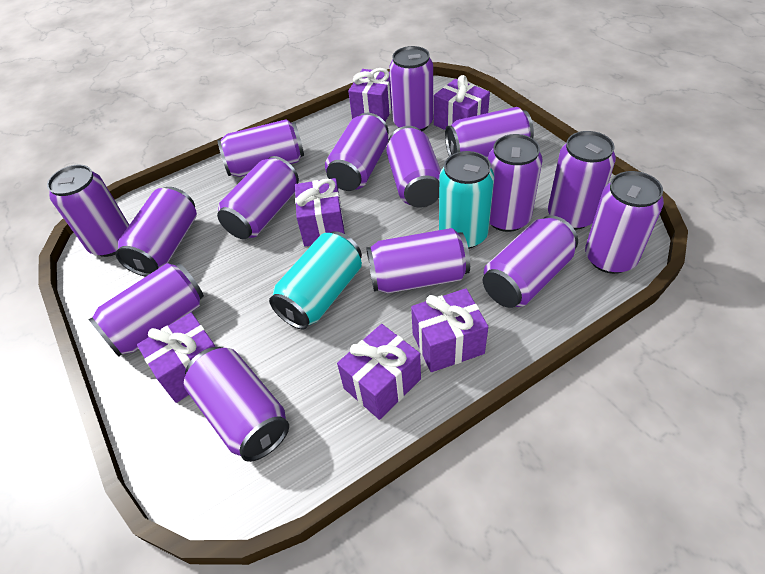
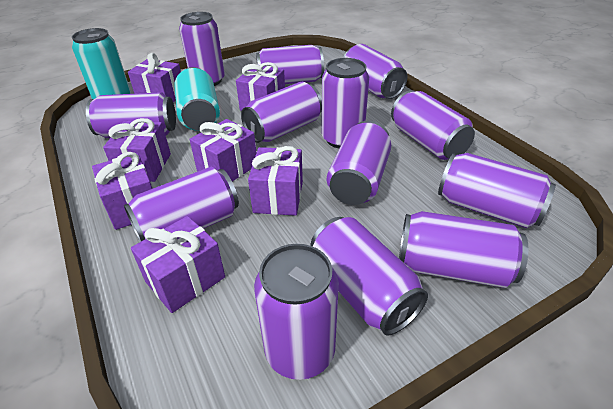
purple can: [47,164,129,257] [88,263,204,357] [116,187,197,276] [184,347,289,462] [217,119,304,177] [217,156,299,239] [325,113,389,191] [366,228,470,293] [386,126,441,207] [390,46,433,131] [445,107,534,158] [483,215,578,308] [488,134,543,232] [548,131,616,230] [585,171,664,274] = 15 -> [86,92,176,138] [124,167,239,242] [179,12,225,86] [241,82,322,143] [254,244,339,380] [256,45,324,84] [311,217,428,336] [322,58,369,148] [327,120,391,205] [343,44,407,99] [391,90,475,160] [399,211,528,288] [438,153,556,228] = 13
purple gift: [137,313,216,403] [295,178,345,246] [337,324,421,420] [348,68,392,122] [411,288,488,372] [434,75,490,130] = 6 -> [92,152,152,230] [103,118,171,182] [128,53,181,102] [131,216,225,313] [189,119,257,181] [236,62,285,111] [248,146,303,216] = 7

